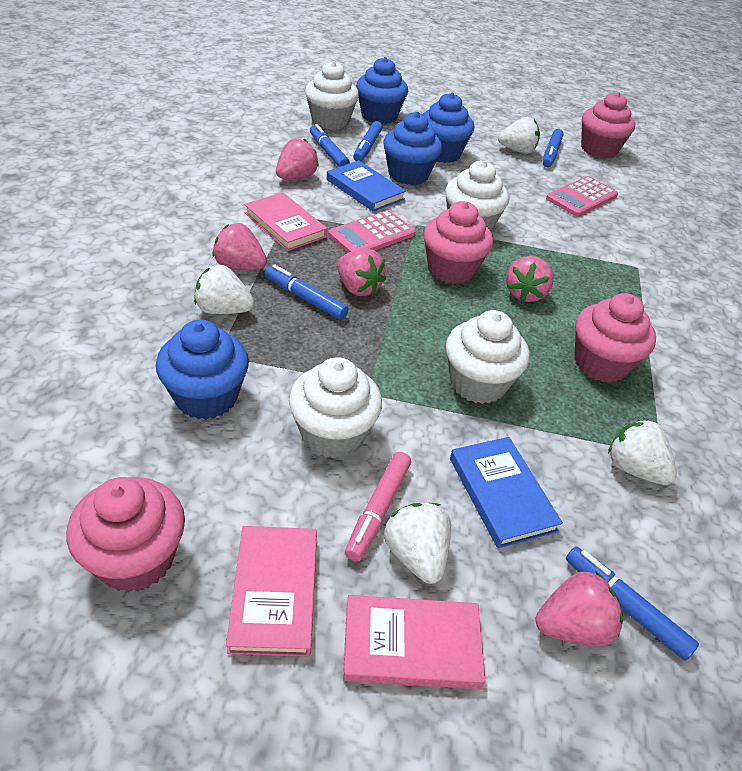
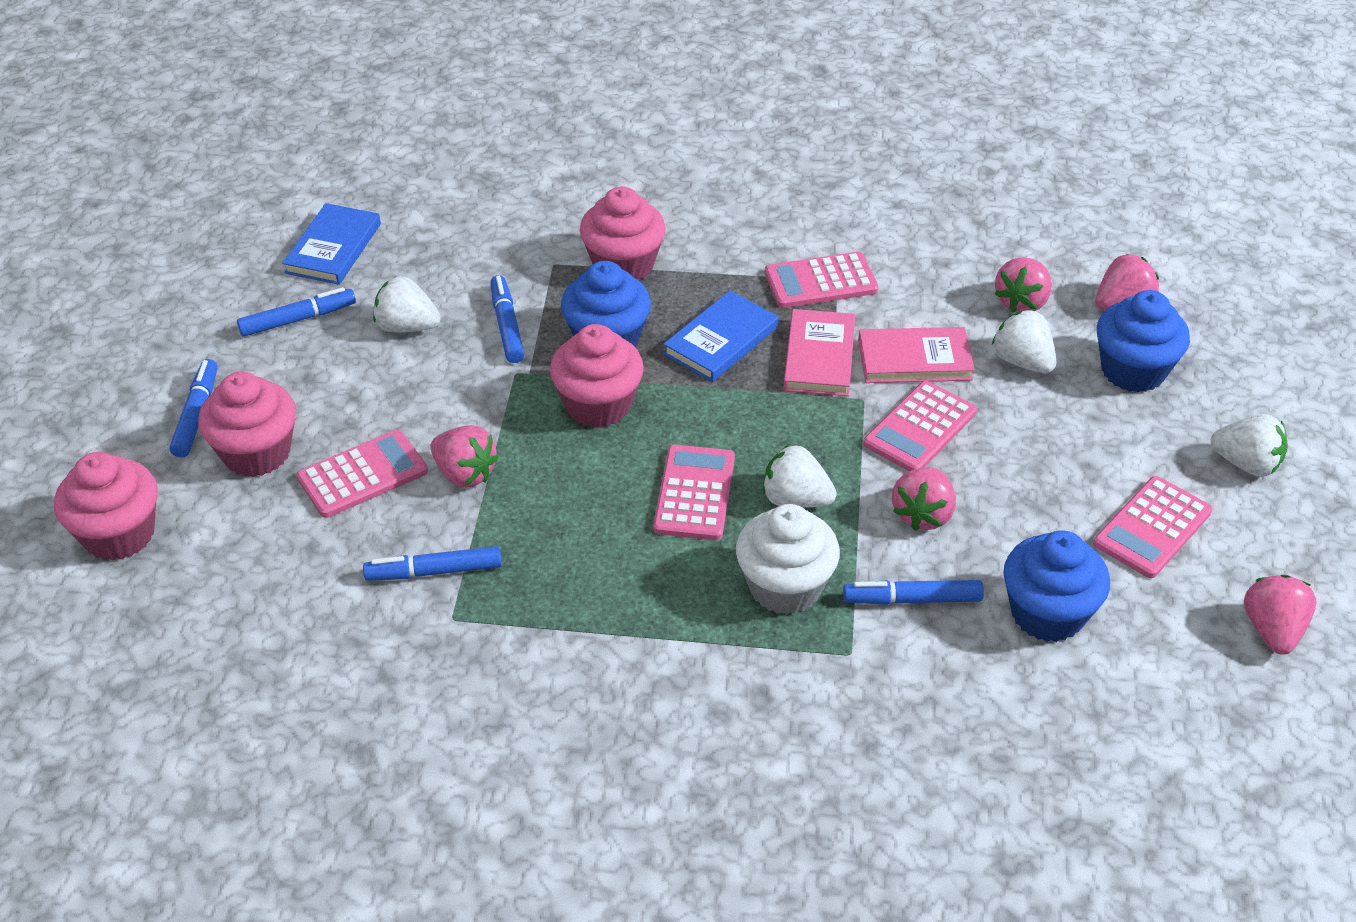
blue cupcake: [156,319,249,420] [356,57,408,124] [383,112,442,185] [423,93,475,163] = 4 -> [561,261,651,348] [1003,530,1110,642] [1097,290,1190,392] = 3
pink book: [226,526,317,656] [244,192,327,251] [343,595,485,689] = 3 -> [783,309,855,396] [858,327,975,383] = 2
pink calculator: [328,210,415,253] [546,176,618,217] = 2 -> [296,430,428,518] [653,445,735,540] [765,252,879,308] [863,381,977,471] [1093,476,1213,578] = 5
pink marker: [345,452,411,562] = 1 -> none = 0
white cupcake: [289,357,382,458] [305,61,359,130] [445,161,509,231] [446,310,530,404] = 4 -> [736,504,840,615] = 1

